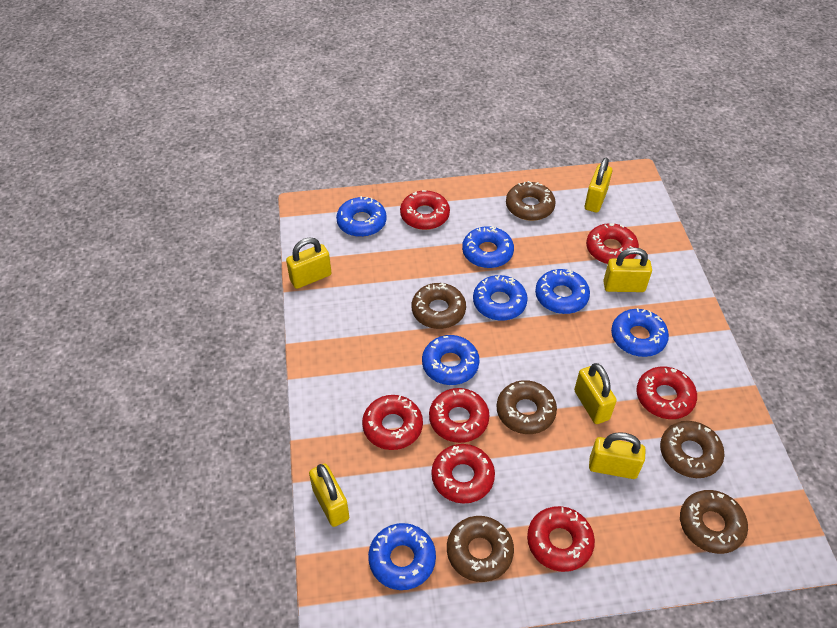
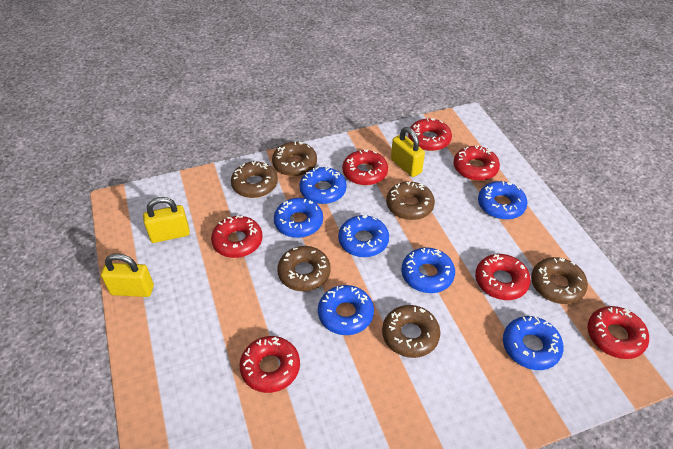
yellow padlock: [286,237,332,289] [309,463,349,527] [574,363,617,424] [585,158,612,213] [589,432,646,479] [603,248,652,292] = 6 -> [101,253,154,297] [143,197,190,243] [391,127,425,177] = 3

